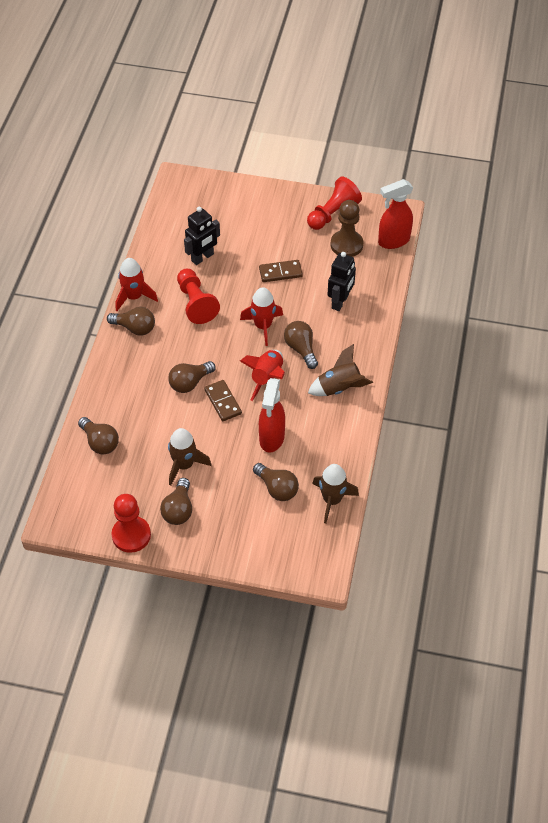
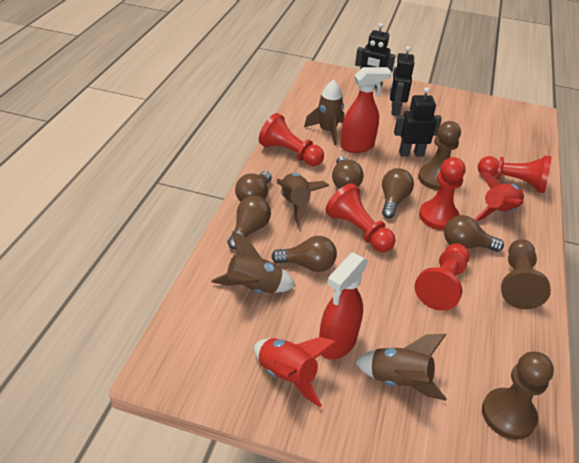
black robot: [184,207,220,265] [327,252,356,311] = 2 -> [355,23,396,88] [390,46,414,116] [394,87,442,157] = 3
brown domino: [204,380,242,421] [259,260,303,282] = 2 -> none = 0
brown pawn: [331,200,364,257] = 1 -> [418,121,461,190] [482,352,554,440] [501,239,551,309] = 3
brown rocket: [168,428,211,486] [308,344,373,396] [312,464,359,523] = 3 -> [211,231,296,293] [276,173,329,227] [304,80,345,145] [355,334,447,401] = 4
red pawn: [111,494,151,553] [177,269,220,324] [307,177,362,230] = 3 -> [259,113,324,166] [326,183,395,252] [415,243,469,311] [419,157,466,230] [478,155,551,193] = 5
red rocket: [116,258,158,311] [240,287,283,346] [240,350,285,401] = 3 -> [254,337,337,407] [474,171,524,221] = 2

